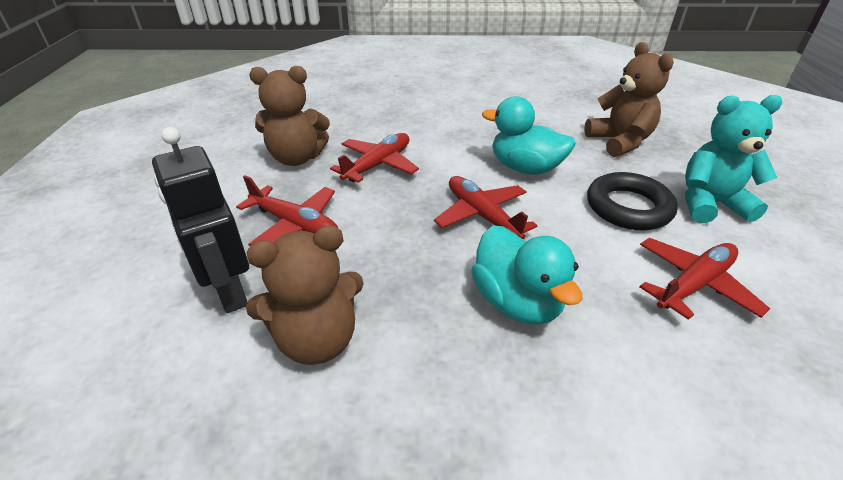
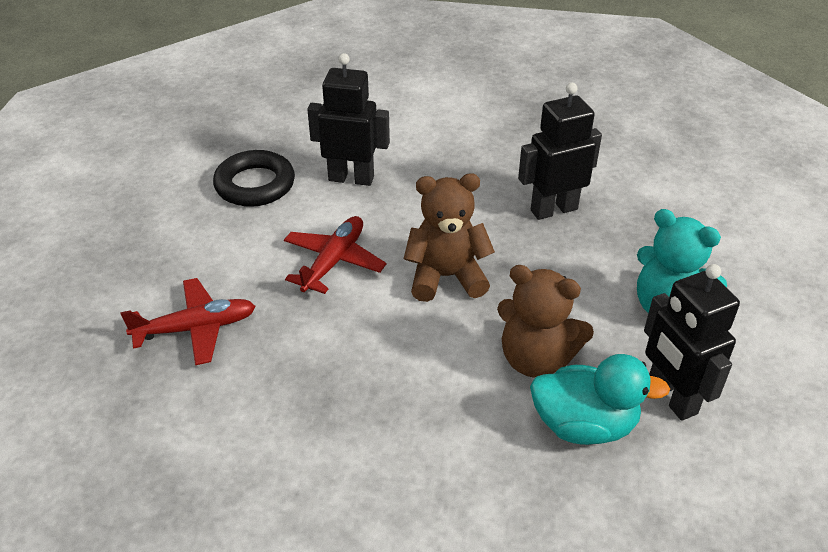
black robot: [152,127,249,313] = 1 -> [307,53,390,186] [518,82,602,220] [644,264,740,421] = 3
brown teddy bear: [246,225,364,365] [249,66,330,166] [584,42,674,157] = 3 -> [404,173,495,302] [497,265,594,378] = 2
red plane: [236,175,338,246] [330,133,419,183] [434,176,538,239] [640,238,770,320] = 4 -> [120,278,256,365] [284,216,386,294] = 2
turquoise duck: [471,225,583,325] [482,96,576,175] = 2 -> [530,354,670,445] = 1

